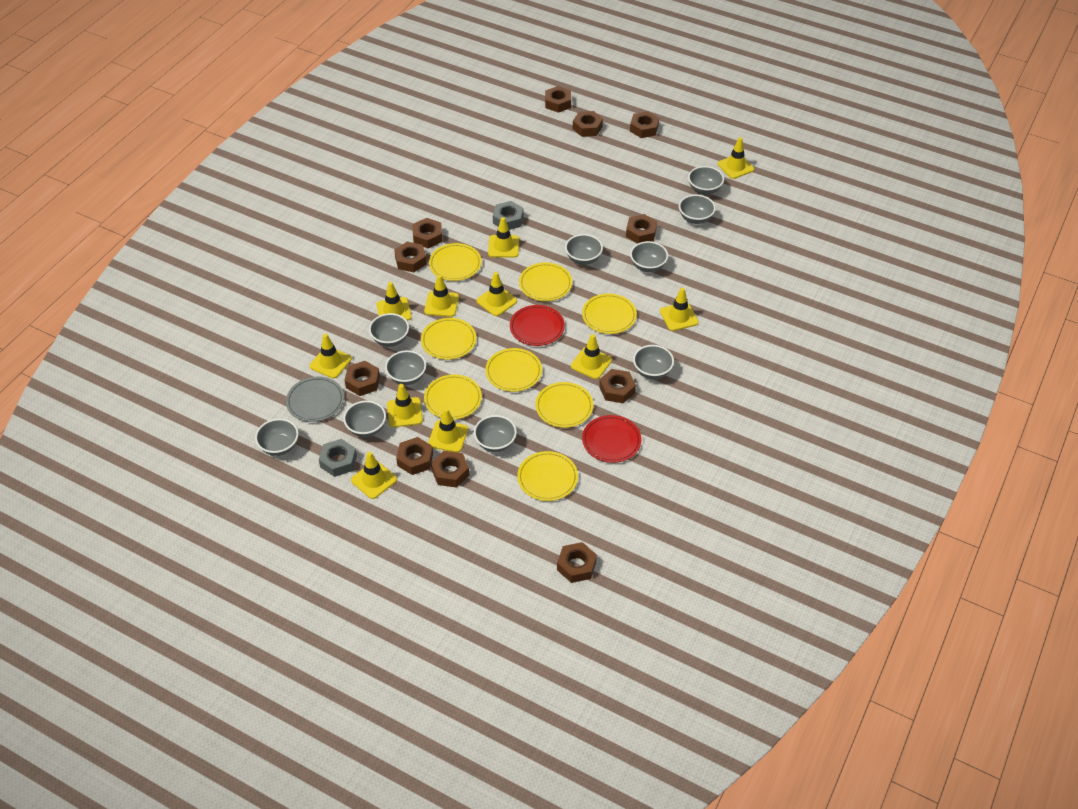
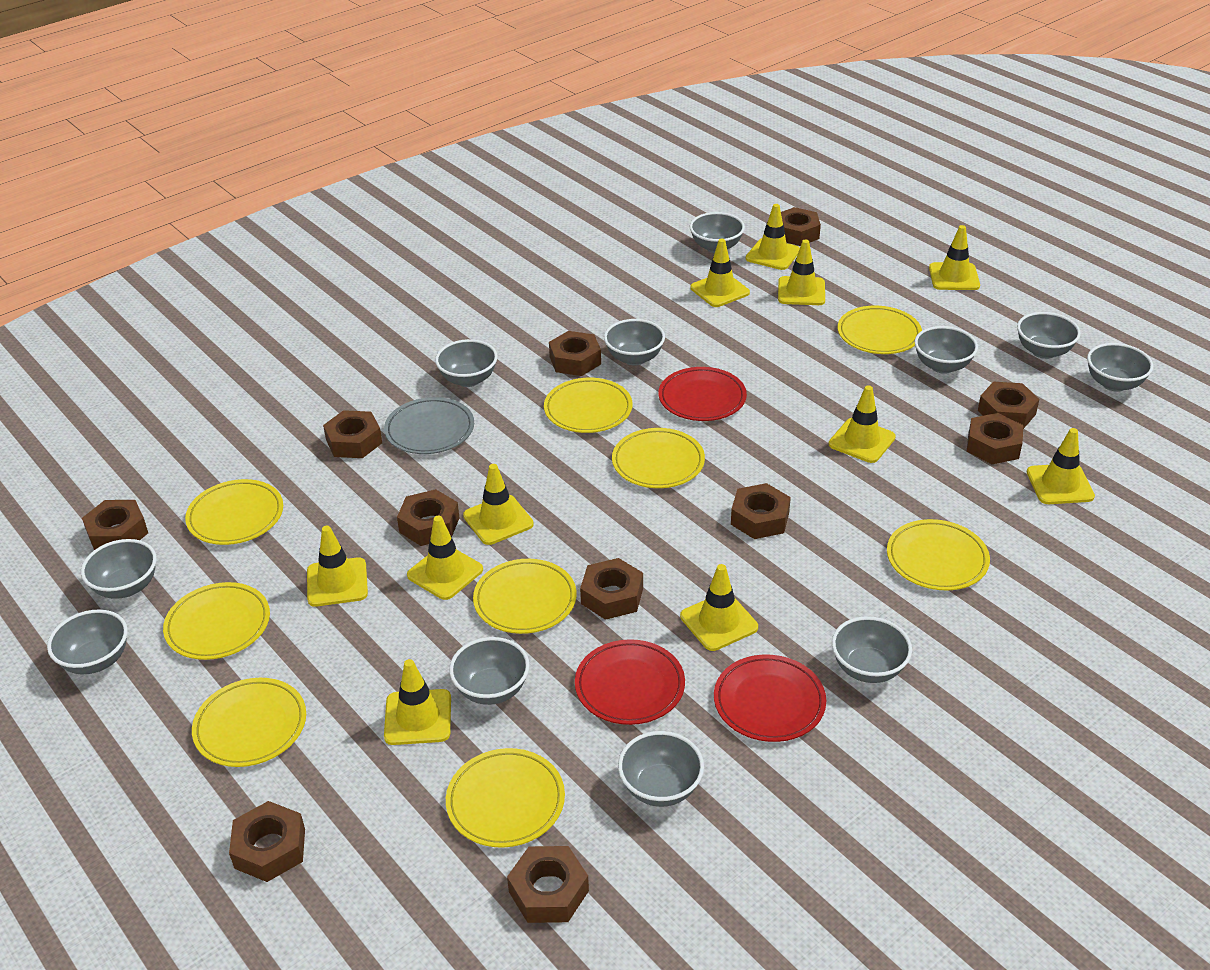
grey bowl: [255,418,299,456] [343,400,386,437] [369,313,409,347] [385,350,426,385] [474,415,517,452] [565,234,603,265] [630,241,668,272] [633,345,674,379] [679,194,716,224] [688,166,724,195] = 10 -> [47,610,128,674] [81,539,157,599] [435,339,498,387] [449,637,530,705] [604,319,665,366] [618,731,704,807] [689,212,745,253] [832,616,912,683] [915,326,978,374] [1017,312,1081,359] [1087,343,1153,392] = 11
grey nut: [319,439,357,477] [493,201,523,230] = 2 -> none = 0
red plate: [510,305,565,346] [582,415,641,463] = 2 -> [575,639,685,725] [658,367,747,421] [714,655,826,742] = 3
yellow plate: [421,318,476,360] [424,374,482,420] [429,243,482,281] [485,348,542,392] [517,451,578,501] [519,262,572,301] [535,382,593,428] [582,294,637,334] = 8 -> [163,582,270,660] [185,479,283,545] [192,678,306,767] [446,748,565,848] [473,559,577,634] [544,378,632,433] [612,428,705,488] [838,306,922,354] [887,519,990,590] = 9

